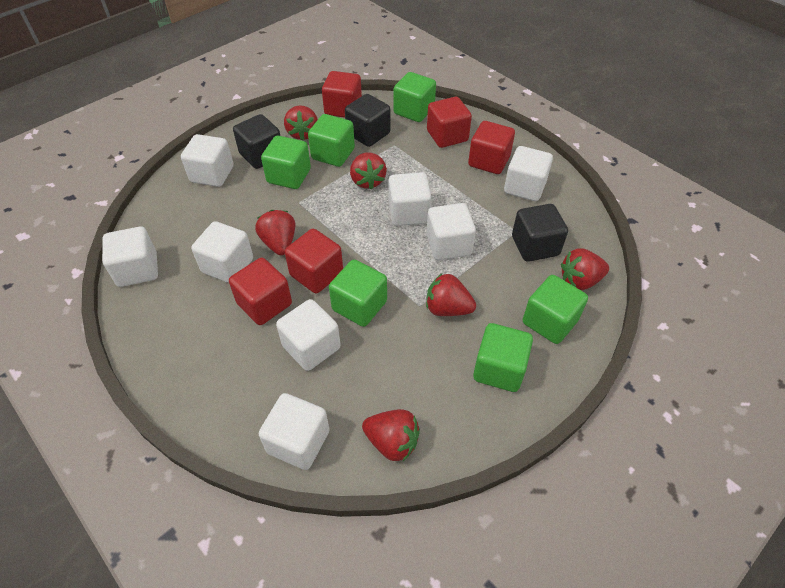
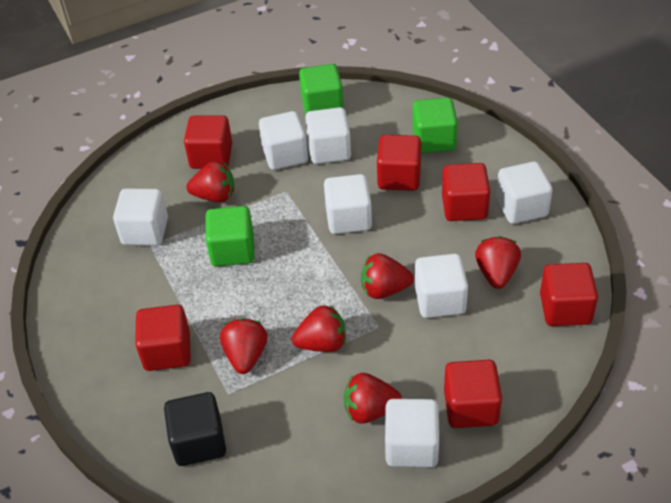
black cube: [233,114,280,169] [345,94,390,147] [512,204,568,262] = 3 -> [164,392,226,466] = 1
green cube: [261,136,311,189] [308,114,355,167] [329,260,387,327] [393,72,436,122] [473,323,533,392] [523,275,588,344] = 6 -> [205,206,255,266] [299,64,344,115] [413,98,458,153] = 3
red cube: [229,258,292,325] [285,229,343,294] [322,71,362,118] [427,97,472,148] [468,121,515,174] = 5 -> [135,305,191,371] [184,115,232,169] [377,135,421,191] [442,163,490,221] [444,360,502,428] [540,263,598,326] = 6
white cube: [102,227,158,287] [181,134,233,187] [191,221,253,283] [259,393,330,470] [276,299,341,371] [388,172,432,226] [426,203,476,260] [504,146,553,201] = 8 -> [113,189,168,246] [259,111,308,170] [305,107,351,164] [324,174,372,234] [385,399,439,467] [415,254,468,318] [496,161,552,224] = 7

